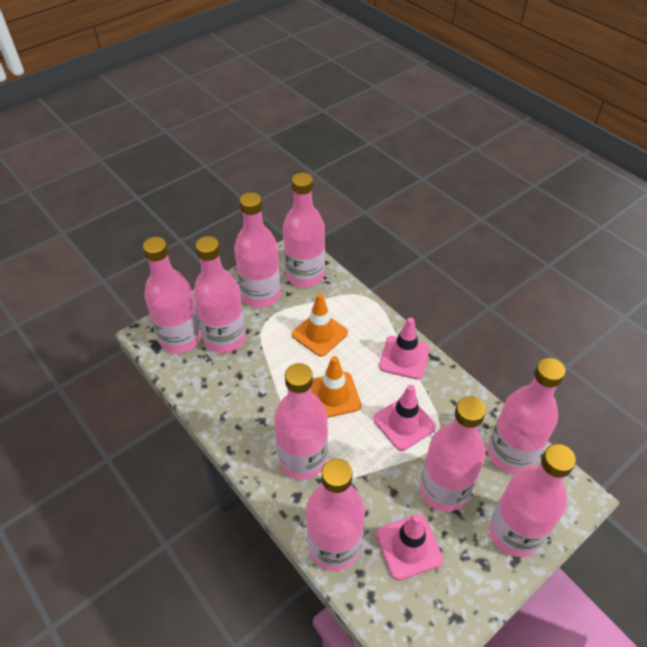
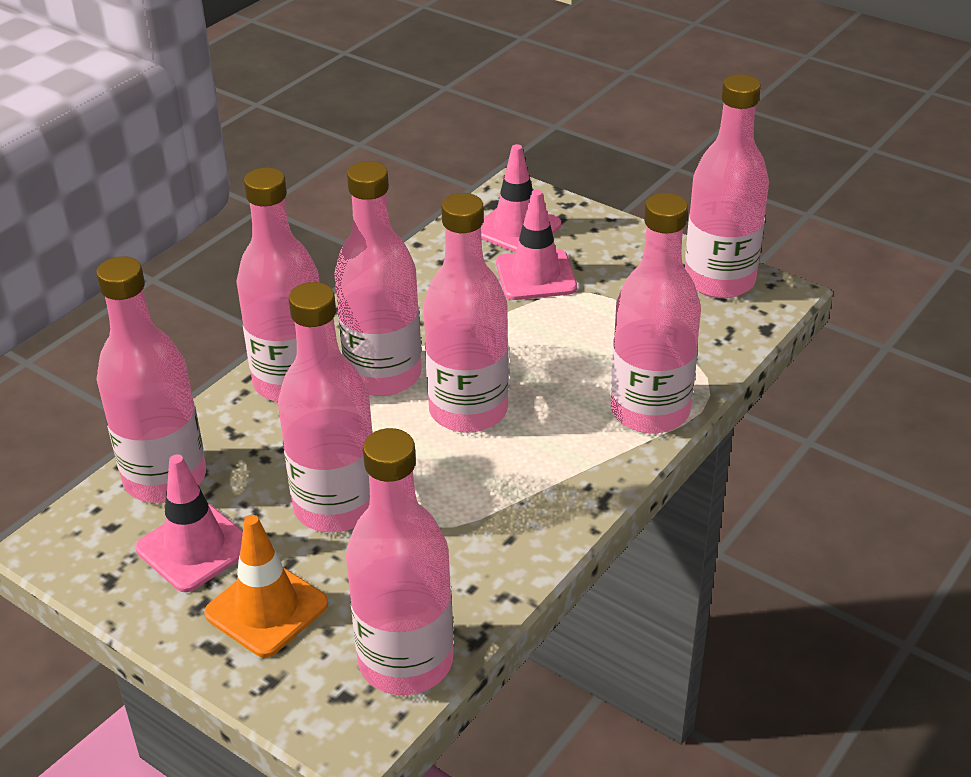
orange traffic cone: [292,293,348,357] [311,356,361,418] = 2 -> [204,515,328,658] = 1
pink bottle: [143,237,201,354] [193,236,246,353] [234,192,281,308] [274,363,328,480] [283,173,325,287] [306,459,365,571] [420,396,486,512] [488,358,566,474] [489,444,576,557] = 9 -> [96,256,206,503] [236,167,320,402] [278,282,373,532] [334,161,422,396] [346,428,453,695] [423,193,509,433] [611,193,701,434] [685,74,769,298] = 8

